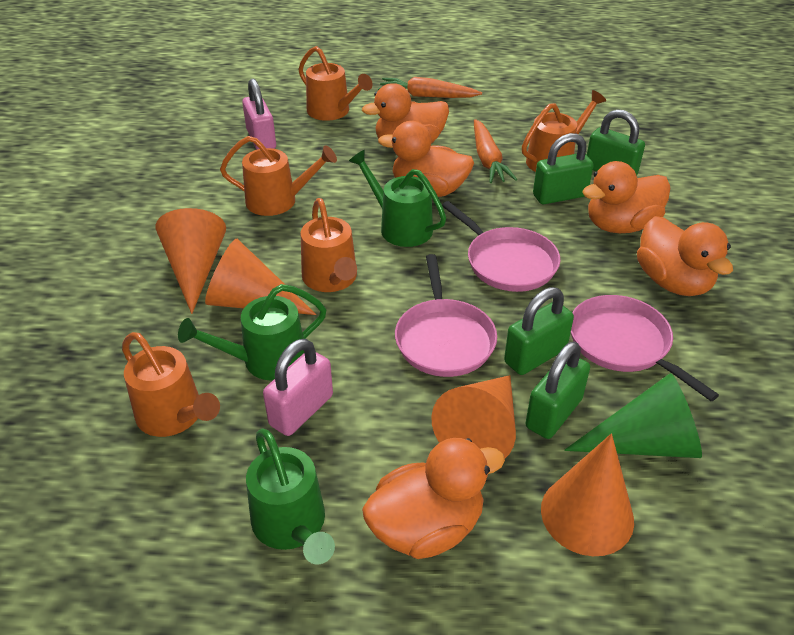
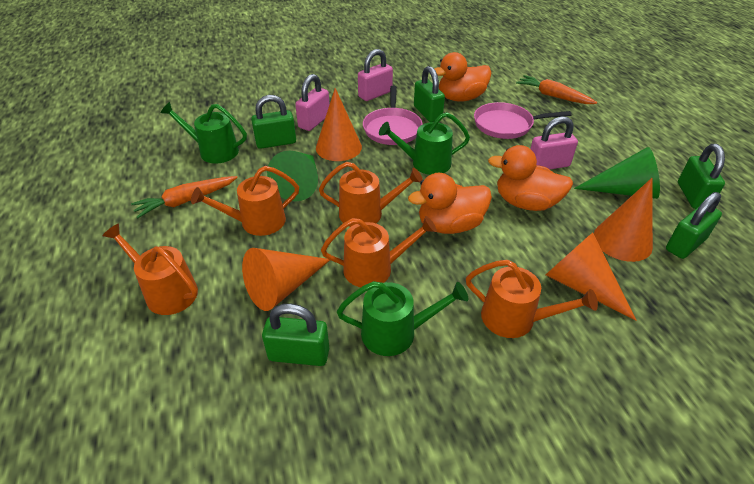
green cone: [564,373,702,458] = 1 -> [267,151,318,201] [574,147,660,199] = 2
green padlock: [504,287,574,375] [526,342,590,439] [533,133,594,204] [587,109,645,176] = 4 -> [251,95,296,149] [262,304,329,366] [414,66,445,122] [666,192,722,259] [678,144,725,209] = 5
orange duck: [362,83,449,143] [362,438,505,559] [378,121,474,197] [582,161,670,233] [637,216,733,296] = 5 -> [408,173,492,234] [435,52,491,102] [488,145,573,211] = 3
pink padlock: [242,79,276,150] [263,339,333,436] = 2 -> [295,74,330,131] [358,49,393,101] [530,116,578,169] = 3
pink pan: [395,254,497,377] [442,201,560,292] [571,295,719,401] = 3 -> [363,86,423,145] [474,102,572,139] = 2

